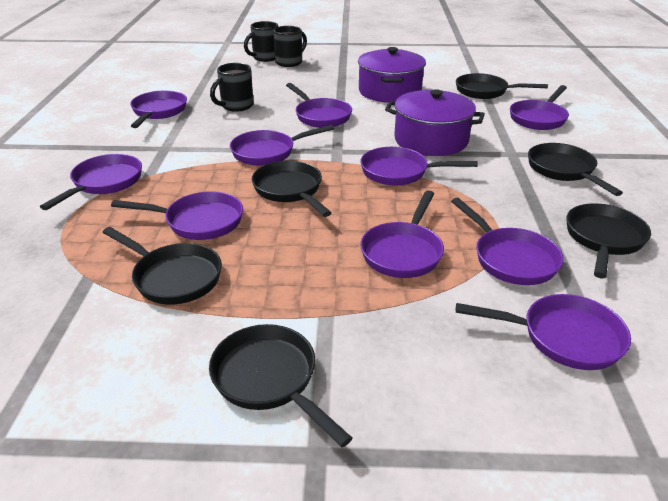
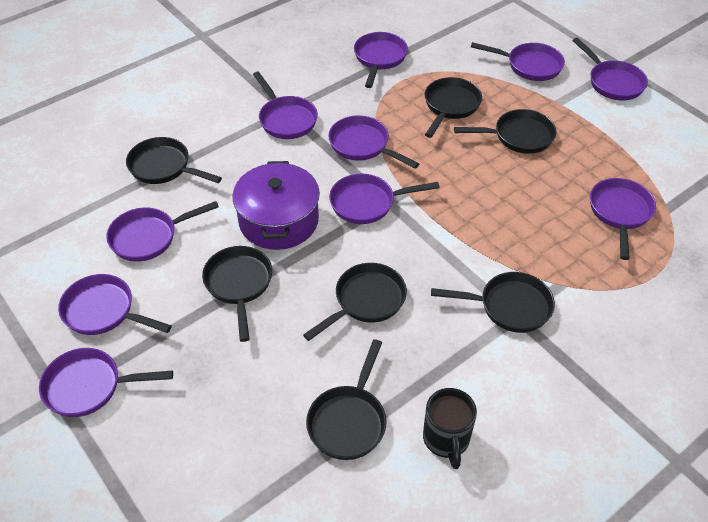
black mug: [210,63,254,112] [244,21,278,62] [273,26,307,67] = 3 -> [423,388,477,469] = 1
black pan: [102,227,222,304] [209,324,353,447] [252,161,332,217] [456,73,548,99] [528,143,623,196] [566,203,651,278] = 6 -> [126,137,222,184] [202,246,272,342] [303,263,407,341] [306,339,387,460] [425,77,482,138] [431,272,555,333] [454,109,556,154] = 7
purple pot: [358,47,426,103] [385,89,485,156] = 2 -> [232,161,320,250] = 1

